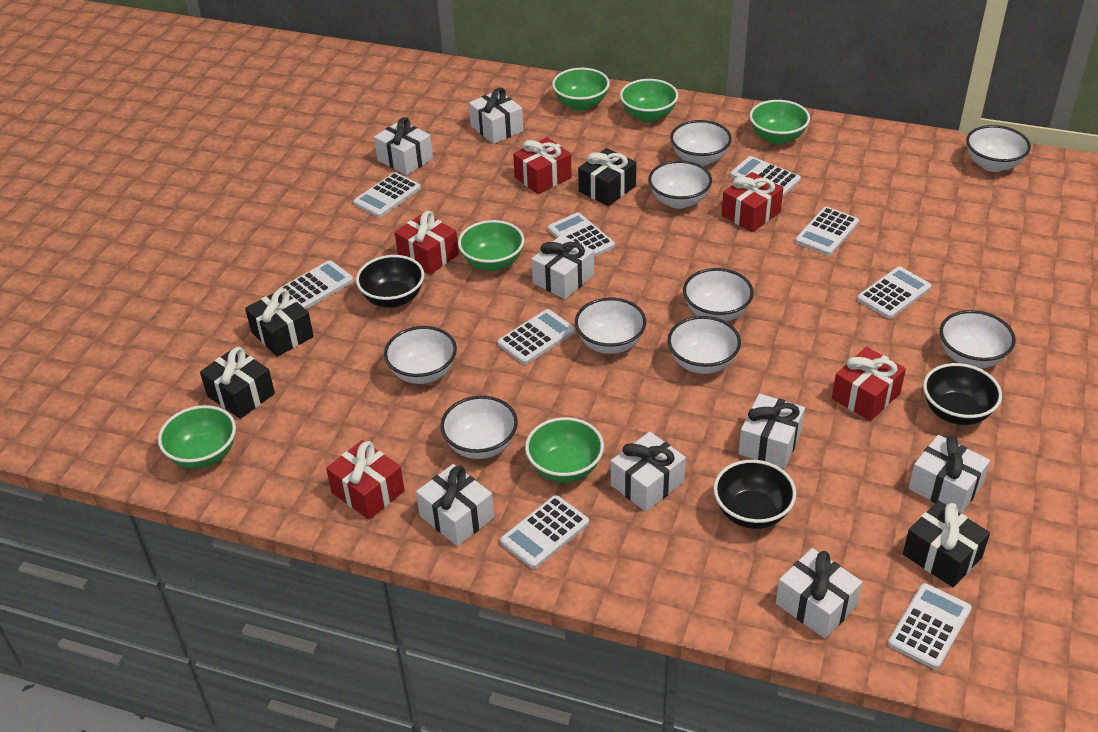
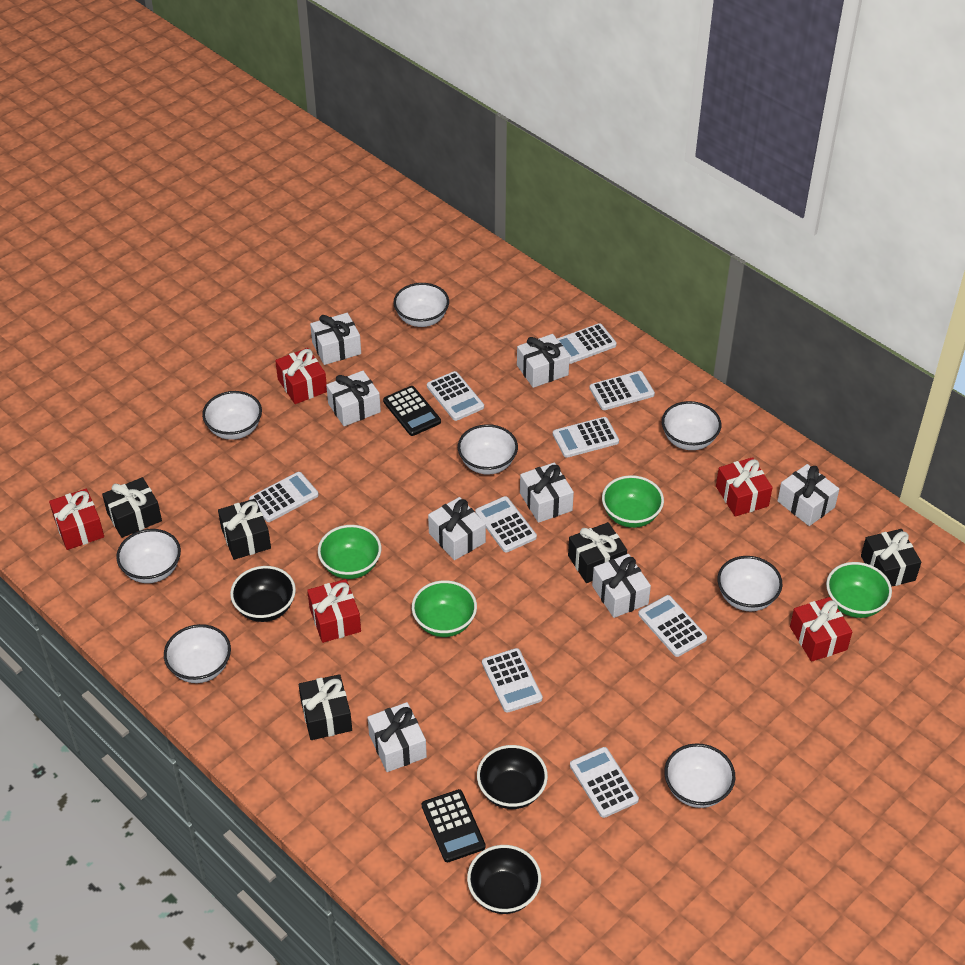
black calculator: none = 0 -> [383,386,441,436] [422,789,486,862] = 2
black gift: [200,347,275,419] [245,288,314,357] [578,148,636,206] [903,501,990,587] = 4 -> [102,477,162,538] [218,499,271,560] [299,674,352,740] [568,522,627,583] [861,529,921,587] = 5
green bowl: [158,405,236,469] [458,220,524,271] [525,417,604,483] [552,68,610,111] [620,79,678,122] [749,100,810,145] = 6 -> [318,525,381,579] [412,580,477,637] [602,475,664,528] [826,562,892,618] = 4
white bowl: [384,326,457,384] [440,396,518,459] [575,298,646,354] [648,160,712,209] [668,316,741,374] [670,120,732,166] [683,268,754,322] [940,310,1016,368] [966,125,1031,172] = 9 -> [116,529,181,583] [164,624,231,683] [202,391,262,440] [393,283,449,327] [458,424,518,474] [662,401,721,450] [664,743,735,808] [717,556,782,611] = 8

